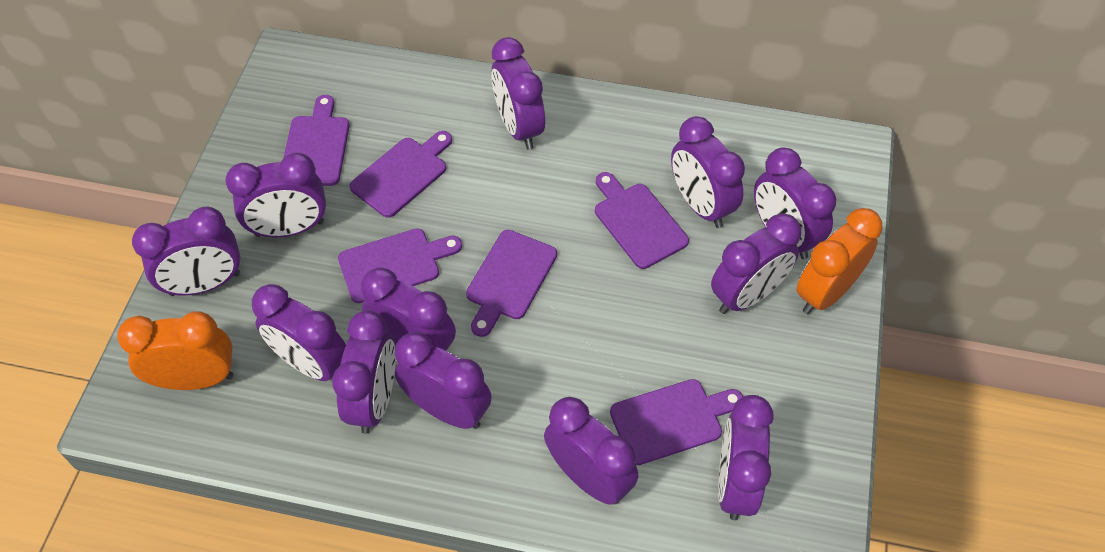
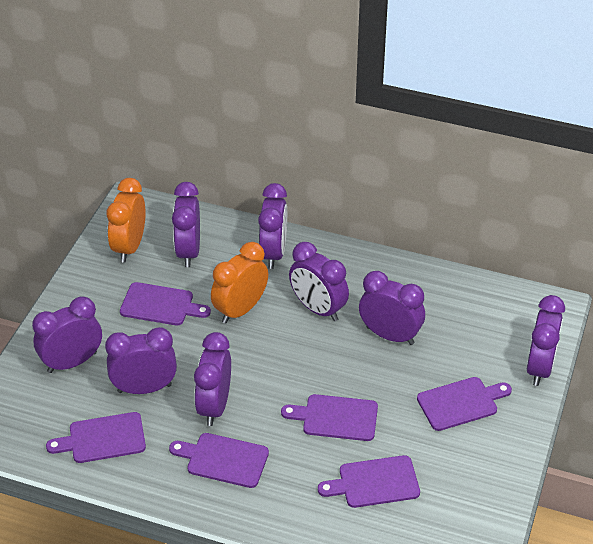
purple clock: [132,206,241,296] [225,153,326,238] [252,284,346,381] [332,310,396,434] [361,267,456,351] [395,332,492,429] [491,37,545,150] [544,397,638,505] [671,116,745,228] [711,213,801,314] [718,395,774,520] [754,147,836,259] = 12 -> [32,296,102,373] [105,327,177,394] [172,182,200,267] [194,332,231,426] [258,183,287,269] [289,242,349,321] [359,271,425,345] [527,295,565,386] = 8

